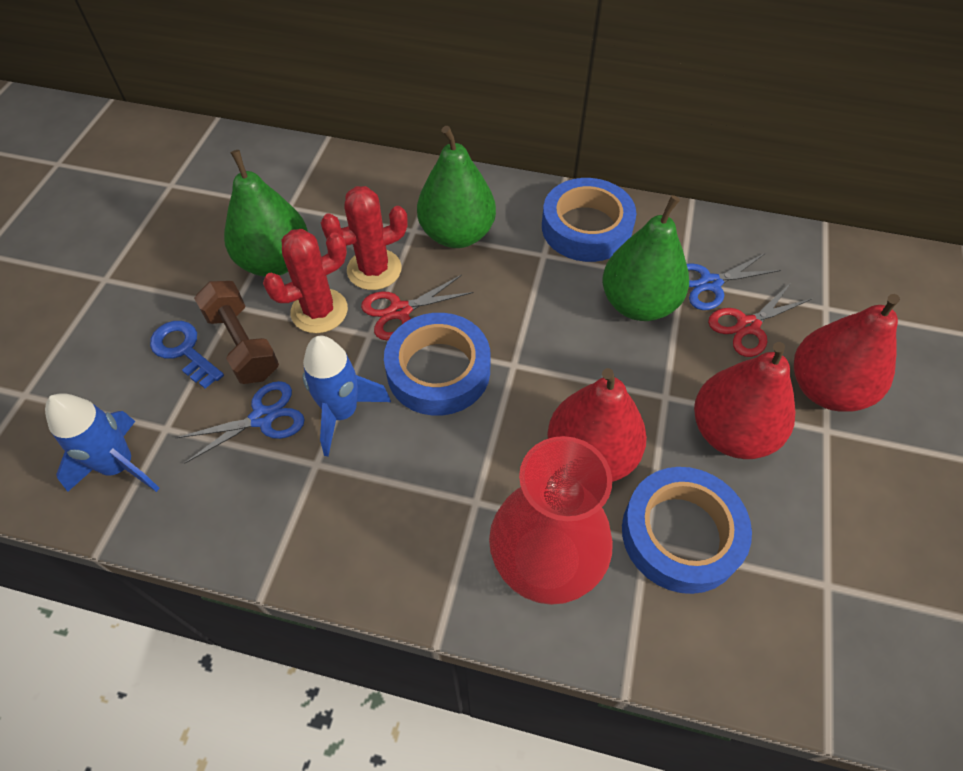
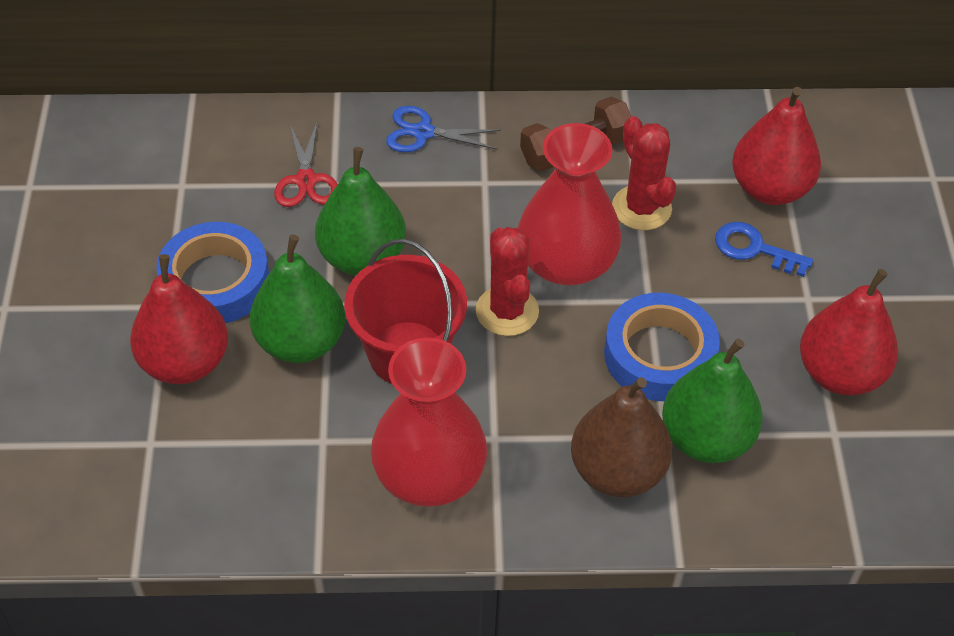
blue rocket: [45,393,160,492] [303,336,391,457] = 2 -> none = 0
blue scissors: [176,381,305,464] [687,253,781,310] = 2 -> [386,106,501,152] = 1
blue tape: [384,313,491,416] [542,178,636,262] [622,467,752,594] = 3 -> [157,222,269,324] [604,293,720,401] = 2
brown pear: none = 0 -> [571,377,672,497] = 1
red bucket: none = 0 -> [344,239,467,384] = 1
red scissors: [361,275,473,340] [708,283,812,357] = 2 -> [274,123,338,207] = 1
red vase: [489,436,613,605] = 1 -> [371,338,487,507] [518,123,622,285] = 2

